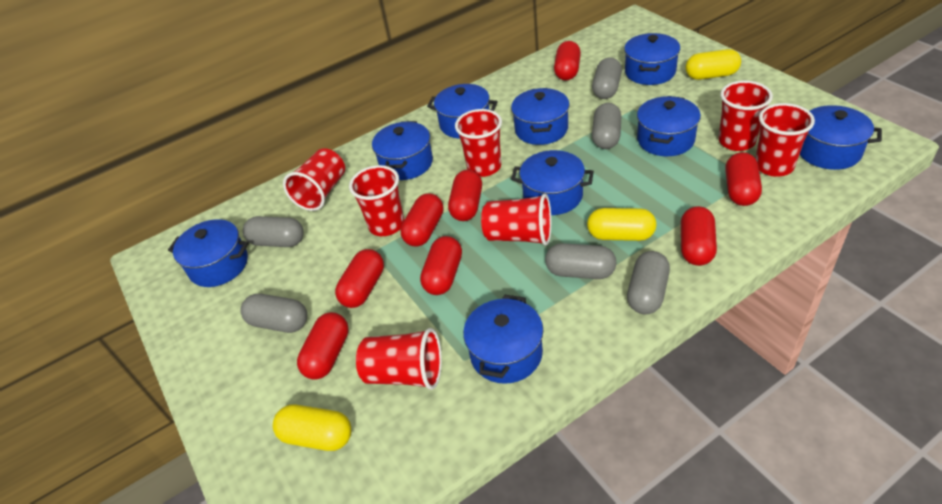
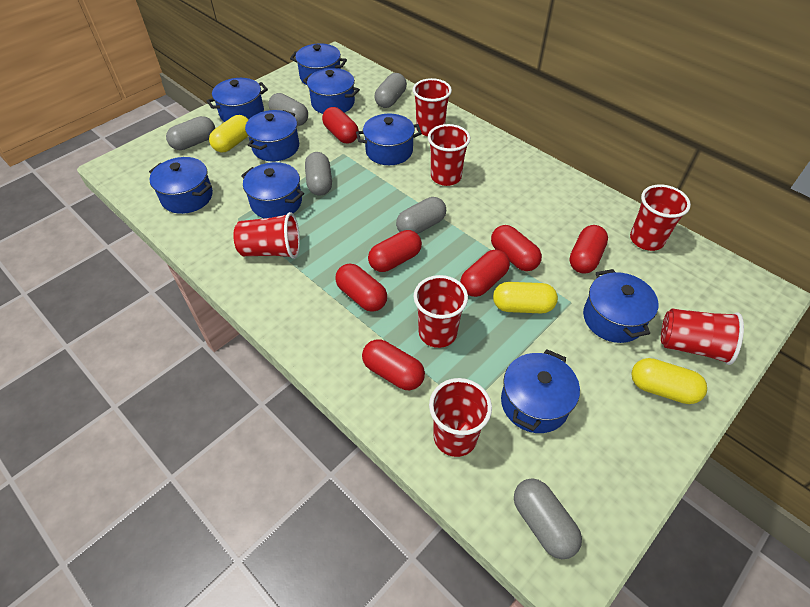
red capsule: [297,312,349,380] [335,249,384,308] [400,193,443,246] [420,236,462,295] [448,170,482,221] [554,41,581,80] [681,206,717,266] [725,152,762,206] = 8 -> [322,107,359,144] [335,264,387,312] [362,339,425,390] [368,230,422,272] [460,250,510,297] [491,225,542,271] [569,225,608,273] = 7

